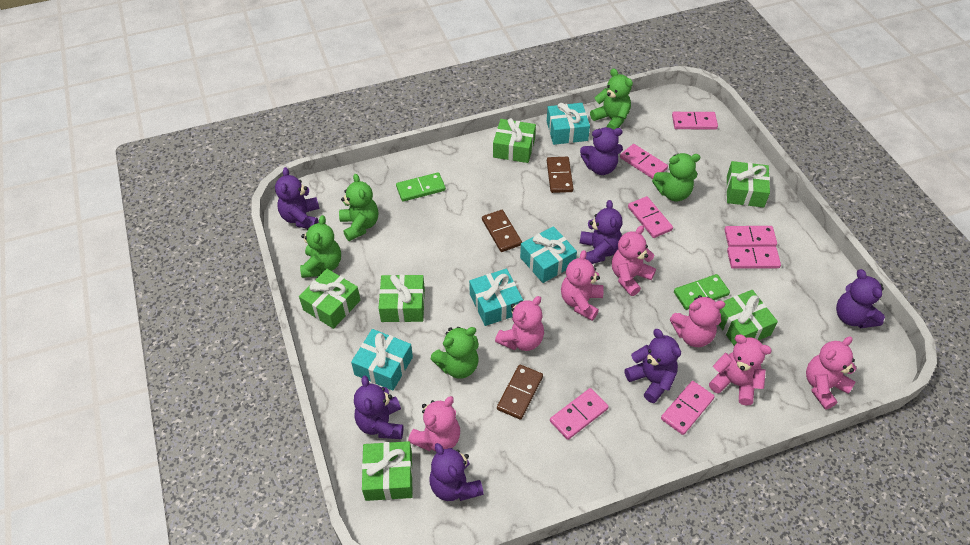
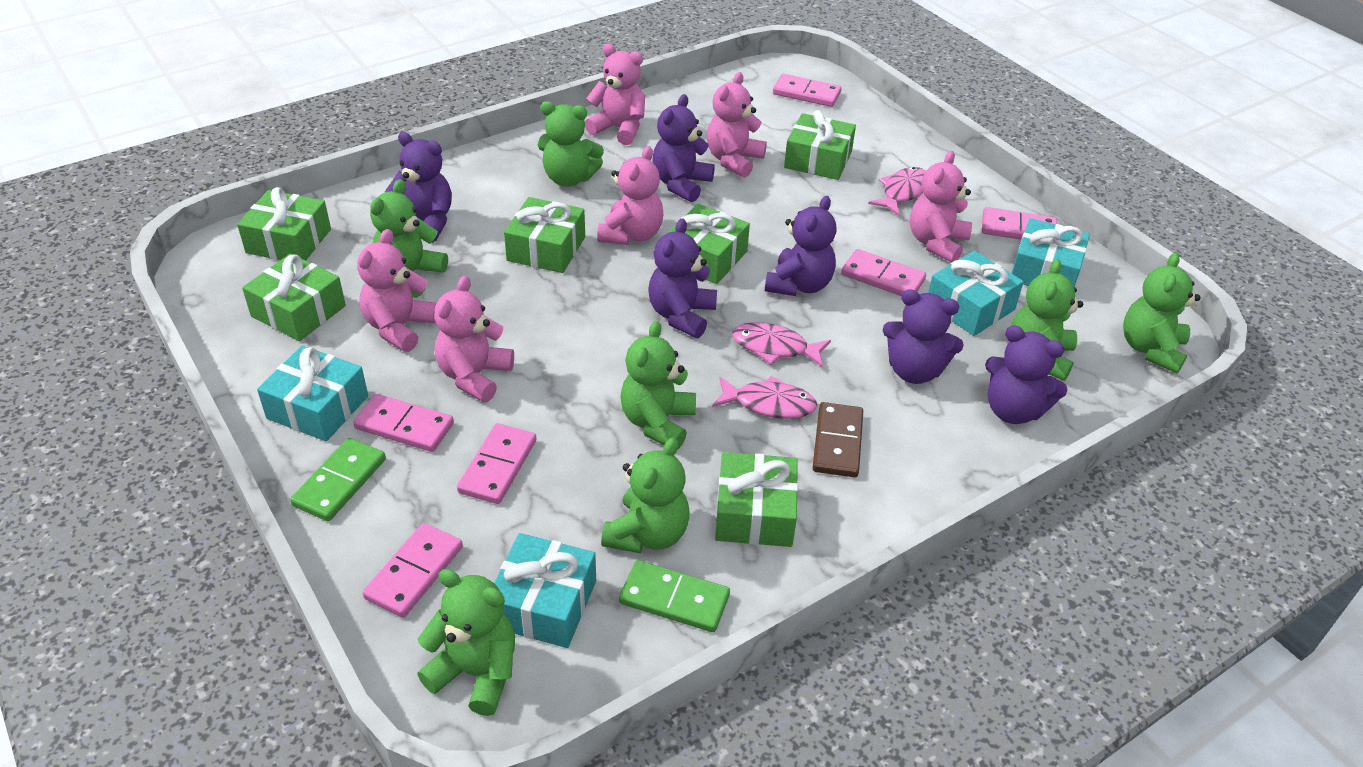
brown domino: [482,210,522,252] [497,365,543,420] [547,157,574,193] = 3 -> [813,402,863,478] = 1
green teddy bear: [300,215,341,278] [339,174,378,241] [430,327,479,379] [590,68,633,130] [652,153,700,201] = 5 -> [370,179,448,298] [417,569,515,716] [538,101,604,186] [601,437,689,553] [620,321,696,450] [1011,259,1083,381] [1123,252,1201,373] = 7
pink domino: [550,388,609,440] [620,144,668,179] [628,196,673,238] [661,381,715,435] [672,112,718,130] [724,226,777,247] [727,247,781,269] = 7 -> [353,394,454,452] [363,523,463,618] [457,423,536,504] [773,74,841,107] [841,249,926,296] [982,207,1057,239] = 6
pink fish: none = 0 -> [712,376,817,419] [732,322,831,368] [868,167,926,216] = 3
pink teddy bear: [408,396,460,451] [495,296,544,351] [561,250,604,321] [612,226,656,296] [670,295,725,347] [709,334,772,406] [806,336,856,409] = 7 -> [357,229,437,352] [434,276,514,402] [585,44,645,145] [597,146,663,245] [707,72,767,178] [910,151,972,263] = 6
purple teddy bear: [275,167,320,228] [354,375,404,439] [429,443,484,501] [580,127,623,175] [580,200,622,264] [625,329,681,403] [836,269,885,328] = 7 -> [385,132,452,243] [648,218,717,338] [652,94,715,202] [765,196,837,296] [882,289,964,384] [985,326,1068,424] = 6

